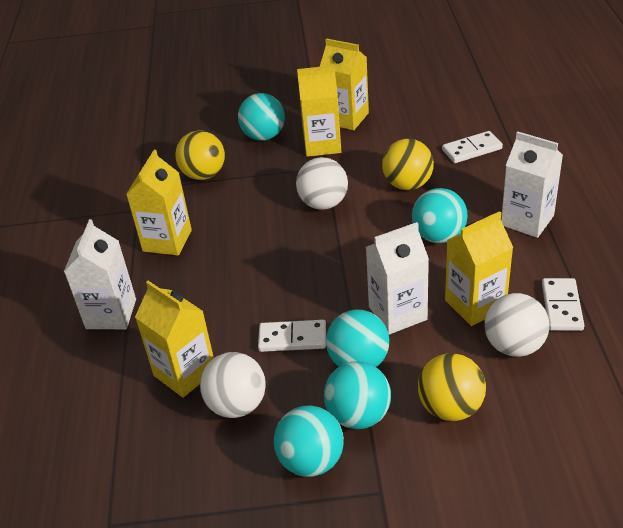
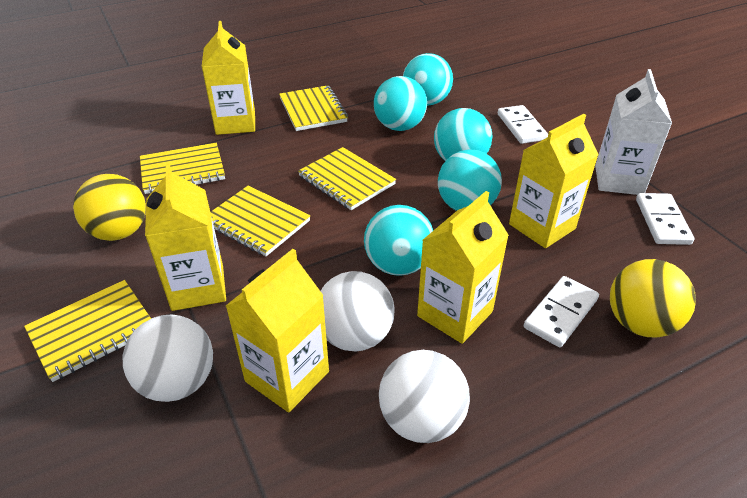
white carton: [64,219,136,329] [366,222,429,335] [501,131,563,238] = 3 -> [595,69,672,195] = 1
yellow ball: [175,131,225,180] [382,139,434,190] [418,353,486,421] = 3 -> [73,174,146,241] [610,259,696,338] = 2
yellow notebook: none = 0 -> [24,280,151,382] [140,143,225,194] [211,185,311,256] [279,85,348,131] [298,147,396,210] = 5

